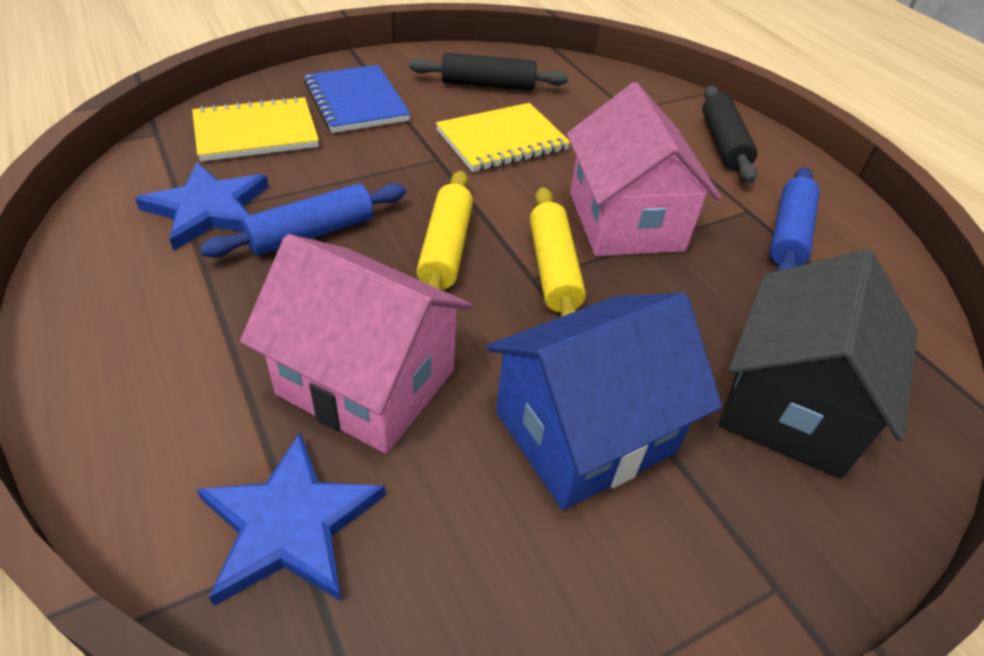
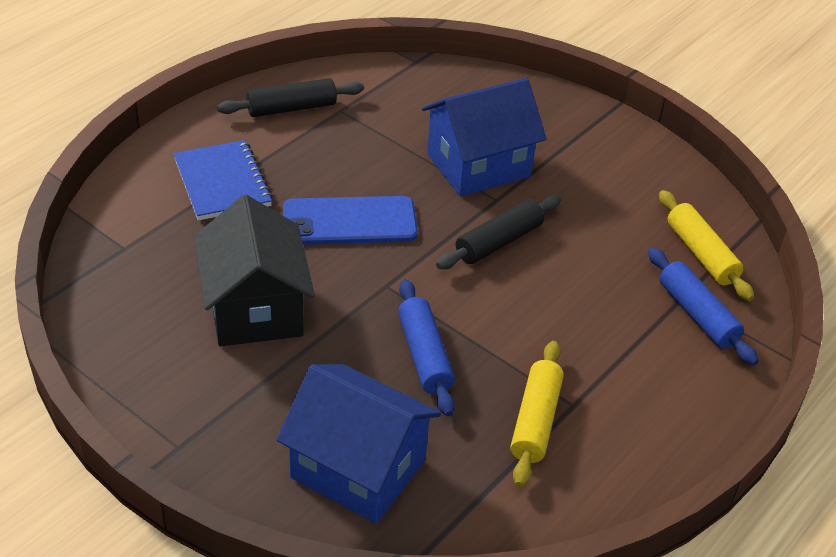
blue house: [486,293,722,510] = 1 -> [276,364,441,524] [422,78,546,197] = 2
blue phone: none = 0 -> [283,196,418,245] = 1
blue star: [135,162,269,251] [196,432,386,606] = 2 -> none = 0
pink house: [240,234,472,454] [567,82,721,256] = 2 -> none = 0
yellow notebook: [192,96,319,162] [436,103,570,172] = 2 -> none = 0

